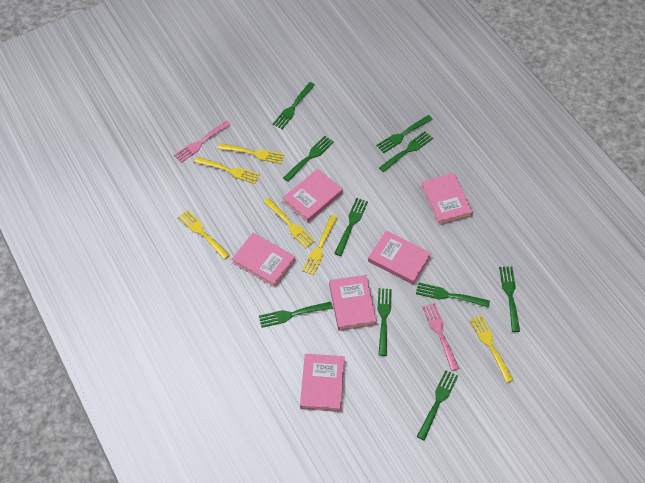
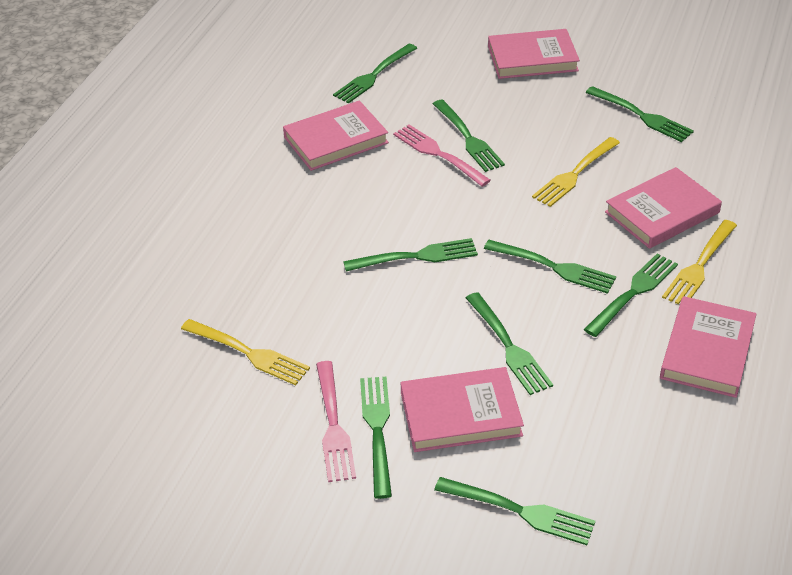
green fork: [259,302,333,328] [273,82,315,129] [283,136,334,182] [334,198,368,256] [376,115,433,153] [378,288,392,356] [379,131,433,172] [416,282,490,308] [417,370,458,440] [499,267,520,332] = 10 -> [333,44,417,103] [343,238,478,272] [360,377,392,499] [433,100,505,172] [434,477,595,545] [466,292,553,395] [484,240,616,294] [584,253,678,337] [585,86,694,142] = 9
pink book: [232,233,295,288] [283,169,343,223] [300,354,344,412] [329,275,377,331] [368,231,431,285] [421,173,473,225] = 6 -> [283,101,389,171] [401,367,524,452] [488,29,580,79] [605,167,722,249] [660,296,756,398] = 5
yellow fork: [178,210,230,260] [194,157,260,184] [218,143,284,164] [263,198,315,249] [302,215,338,275] [470,315,514,383] = 6 -> [181,319,310,385] [532,137,620,207] [662,220,737,304] = 3

